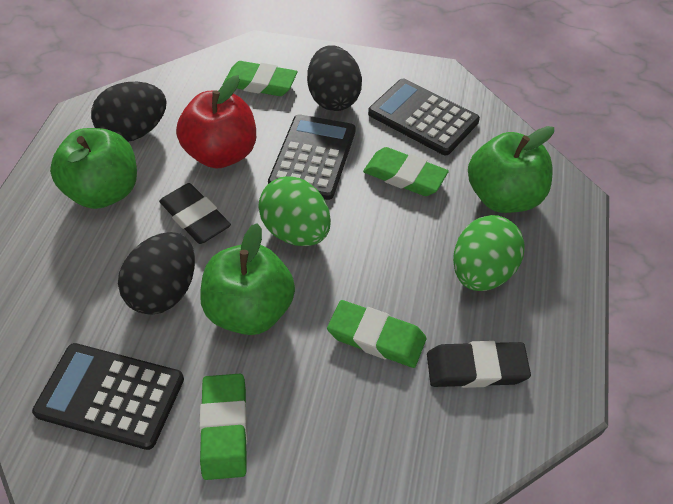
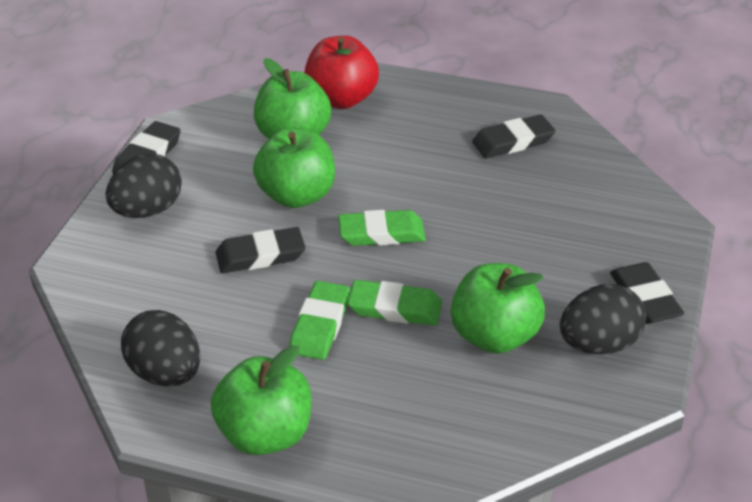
black calculator: [32,343,184,450] [268,114,355,200] [368,79,480,155] = 3 -> none = 0
black eraser: [159,183,231,244] [427,341,531,388] = 2 -> [112,121,180,174] [215,227,305,273] [472,114,555,158] [610,262,684,324] = 4
green apple: [50,128,137,209] [200,223,295,335] [468,126,554,213] = 3 -> [211,345,312,455] [253,128,335,208] [254,58,331,139] [451,263,545,354] = 4
green egg: [258,176,331,246] [453,215,525,291] = 2 -> none = 0
green eraser: [199,374,248,480] [223,61,298,96] [327,300,426,368] [363,147,449,196] = 4 -> [289,281,350,360] [338,210,426,246] [347,280,442,326] = 3

